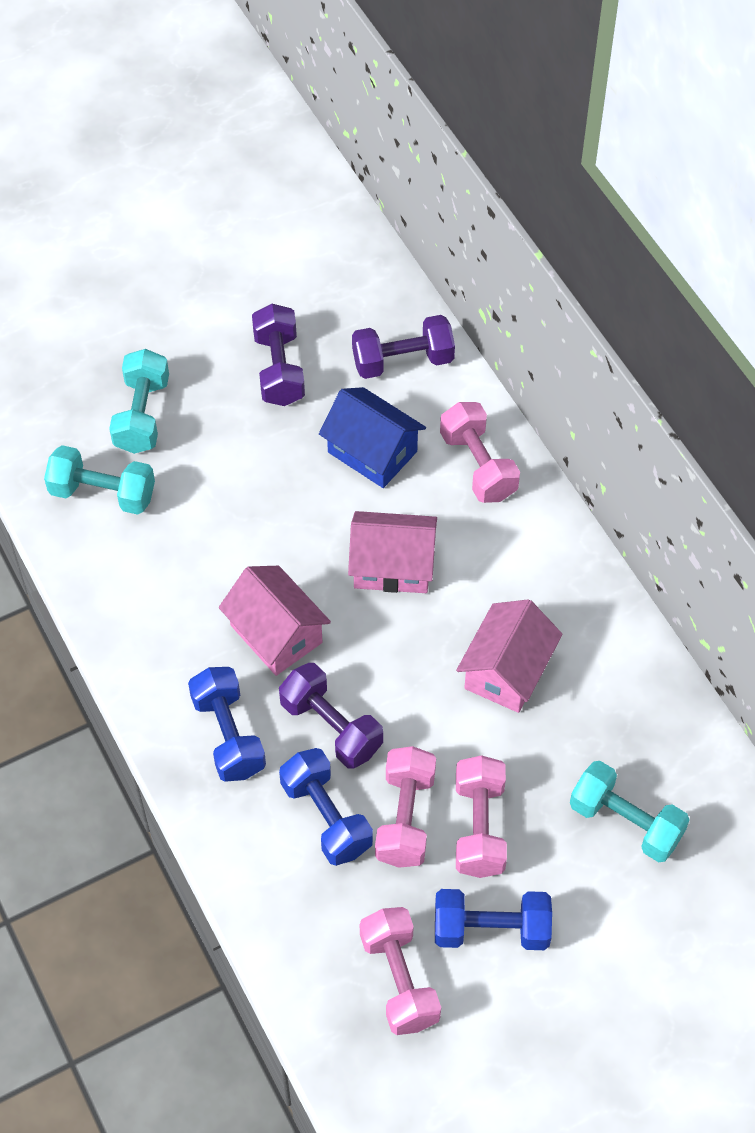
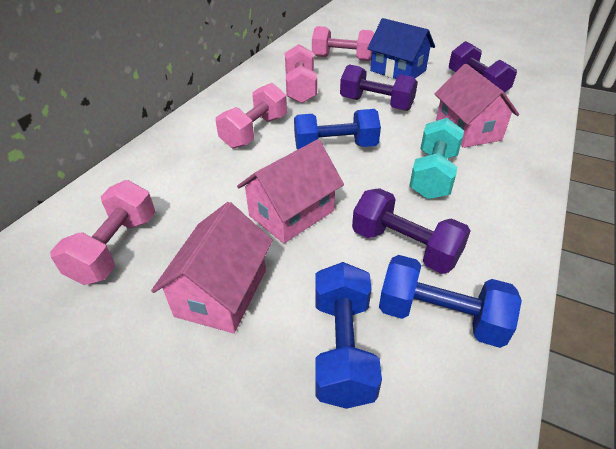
turquoise dumbbell: [44,445,155,515] [109,349,169,454] [570,761,689,862] = 3 -> [409,118,464,199] = 1

